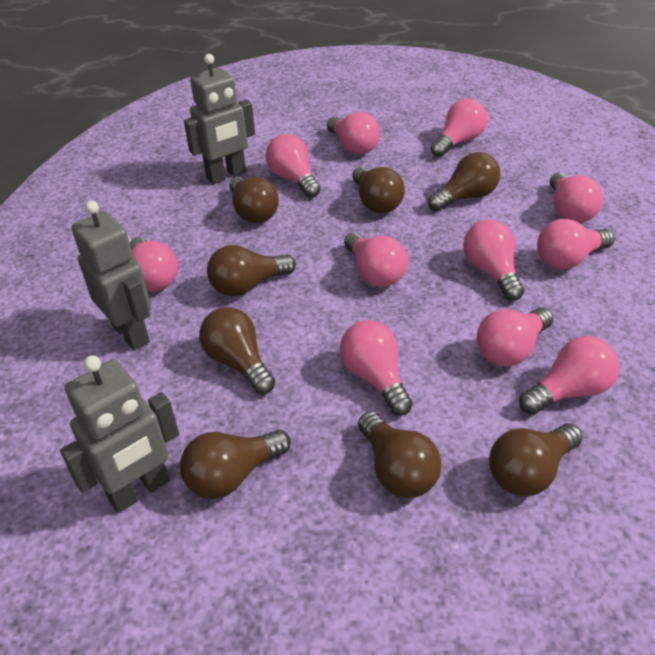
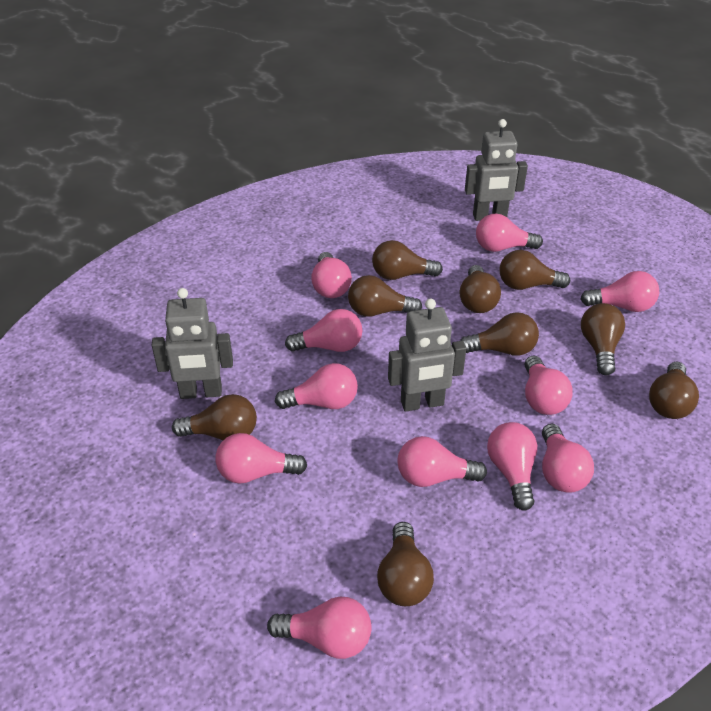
brown light bulb: [180,430,291,499] [199,307,275,394] [207,245,296,296] [229,177,279,223] [352,167,405,213] [358,411,441,498] [428,152,500,211] [489,423,583,496] = 8 -> [172,394,257,440] [348,275,422,317] [372,240,443,280] [377,522,434,606] [459,265,501,313] [460,312,539,356] [500,250,570,290] [581,303,625,376] [649,362,699,419] = 9

